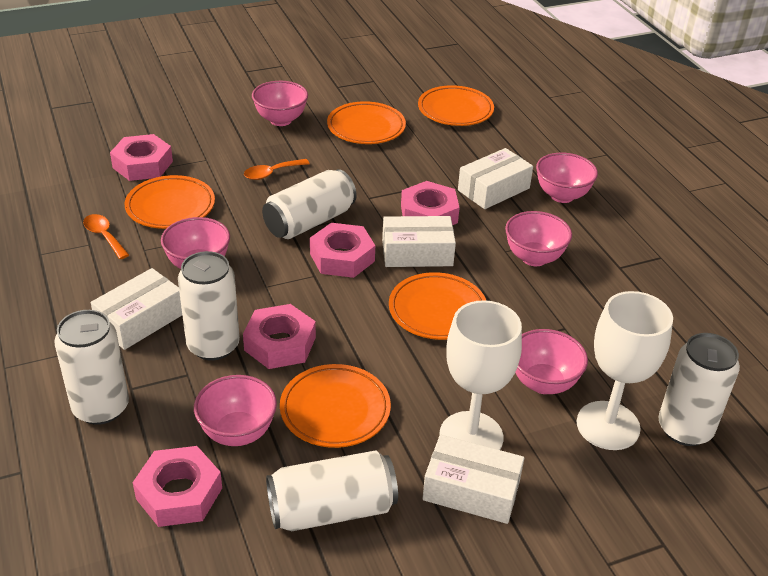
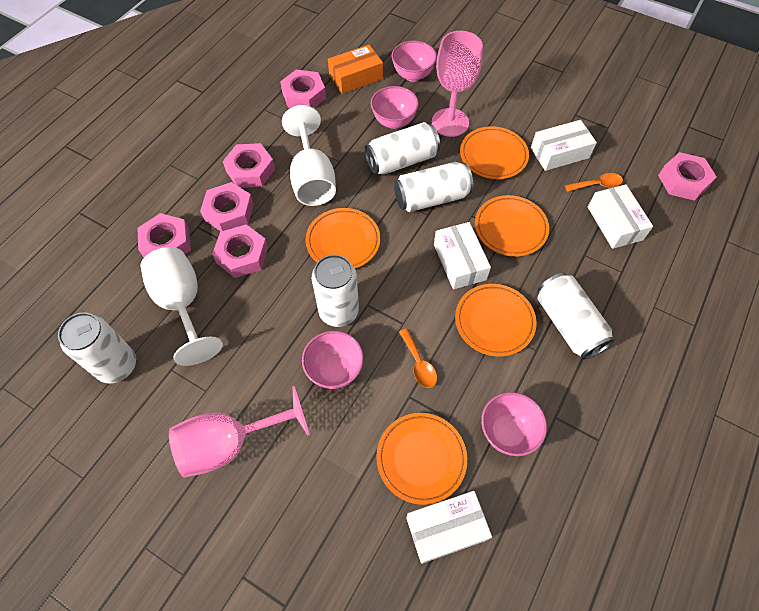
orange box: none = 0 -> [328,45,383,94] = 1
pink bowl: [161,217,230,269] [194,375,277,446] [252,81,308,126] [505,211,572,266] [515,329,588,394] [536,153,598,203] = 6 -> [302,331,364,389] [371,86,419,129] [391,40,437,82] [481,392,547,456] = 4
pink goblet: none = 0 -> [169,386,310,478] [432,31,483,137] = 2
pink nut: [110,134,173,181] [132,446,222,527] [243,304,316,369] [310,223,375,278] [401,181,460,225] = 5 -> [137,213,191,257] [200,182,254,232] [212,224,268,278] [223,143,275,188] [280,69,326,108] [658,152,717,201] = 6

